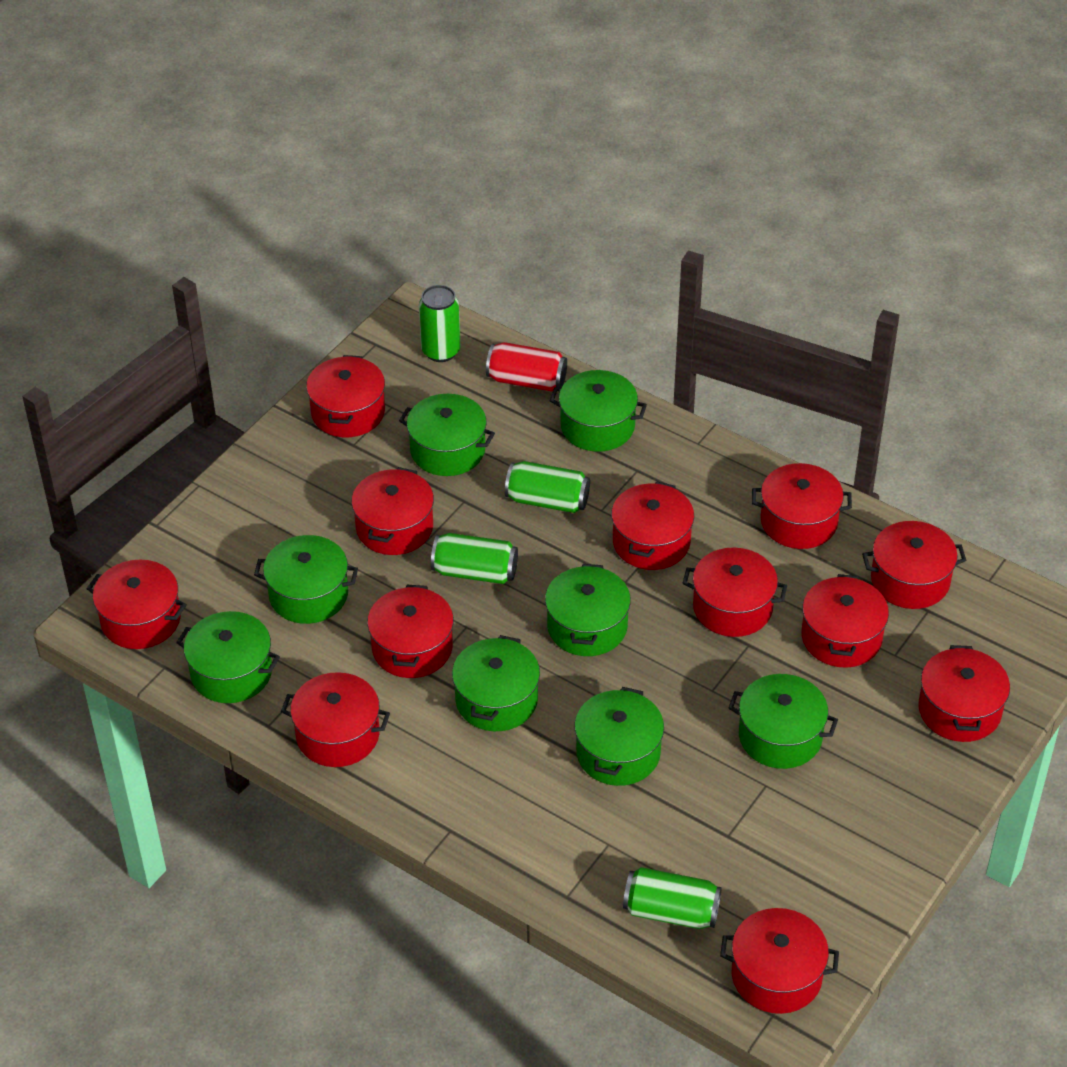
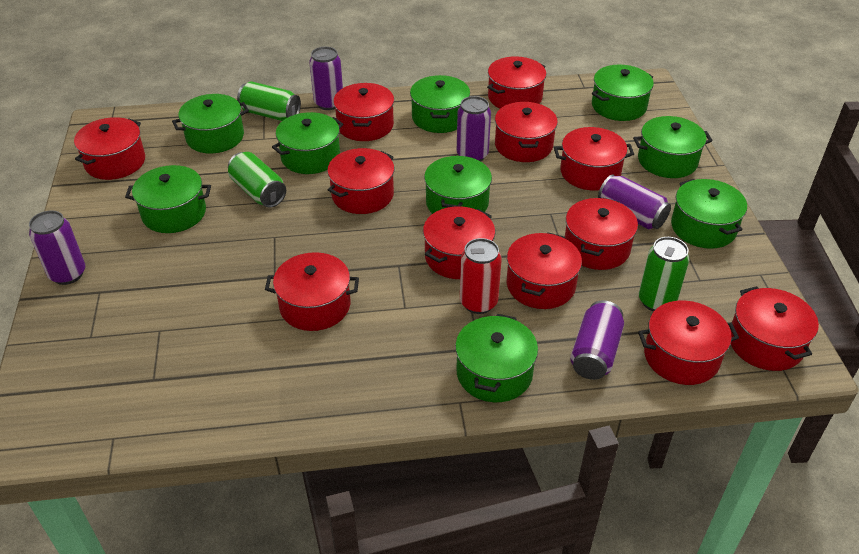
green can: [419,285,461,362] [431,533,518,584] [505,461,590,513] [623,867,722,929] = 4 -> [228,152,286,208] [237,81,301,121] [639,237,689,311] = 3
green pot: [176,611,280,703] [254,535,358,624] [399,394,495,476] [452,635,540,731] [545,564,631,656] [550,370,647,452] [574,687,664,786] [728,674,838,769] = 8 -> [125,165,211,233] [172,94,249,153] [272,112,343,174] [410,75,470,133] [424,156,492,214] [455,314,538,402] [592,65,654,121] [633,116,713,178] [671,179,747,249] = 9
purple can: none = 0 -> [29,210,85,285] [309,47,343,110] [457,96,491,161] [570,300,624,380] [598,174,671,229] = 5

